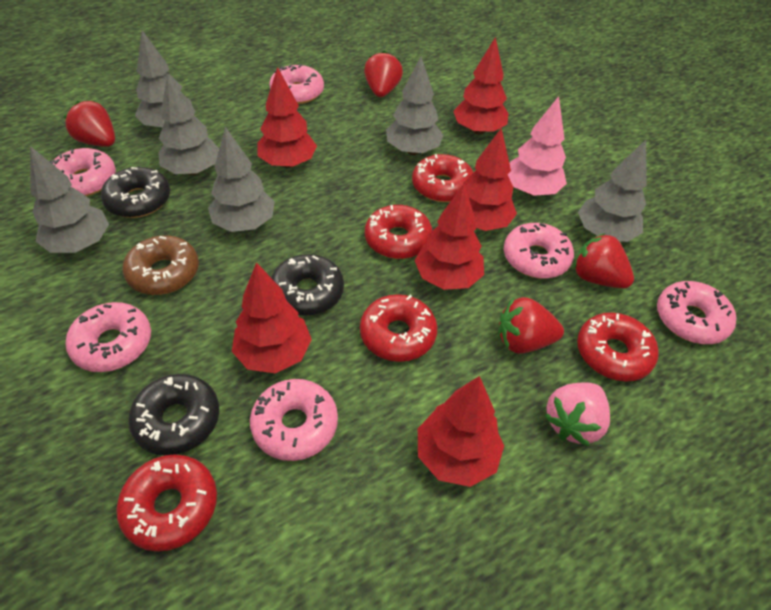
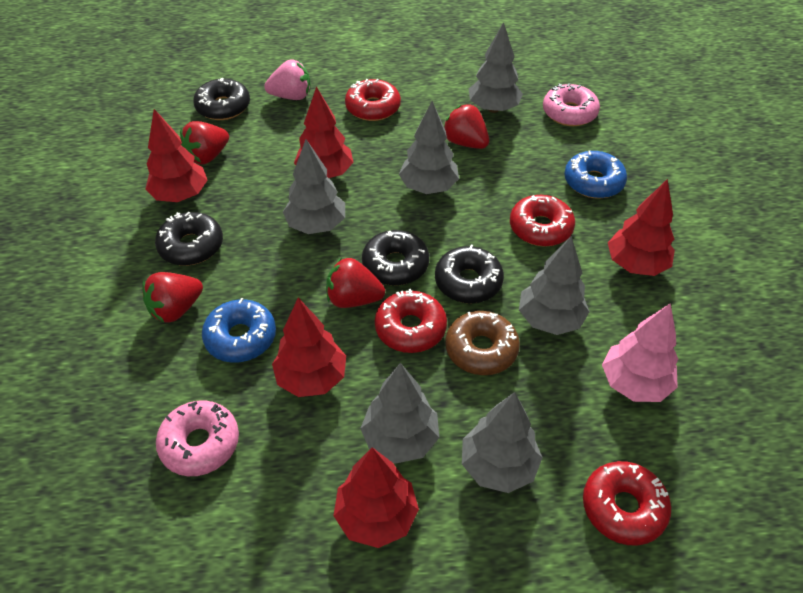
black donut: [101,167,170,218] [128,374,219,455] [271,254,344,316] = 3 -> [155,212,223,266] [193,78,250,120] [362,230,429,285] [435,245,504,303] = 4
blue donut: none = 0 -> [202,298,276,363] [564,151,627,198] = 2
pink donut: [49,148,116,196] [66,302,151,372] [250,379,338,461] [269,64,324,104] [504,223,574,279] [657,281,736,344] = 6 -> [156,400,239,476] [543,83,600,126] = 2
red donut: [116,454,217,552] [360,294,437,362] [365,205,433,259] [412,154,473,202] [577,312,659,381] = 5 -> [345,79,401,121] [375,289,447,353] [510,195,575,247] [583,461,671,546] = 4
red tree: [232,262,312,373] [257,67,317,168] [414,184,484,290] [418,376,504,487] [453,37,508,134] [463,128,517,231] = 6 -> [145,109,208,202] [272,298,346,397] [294,87,354,178] [333,447,419,548] [608,179,675,276] = 5

